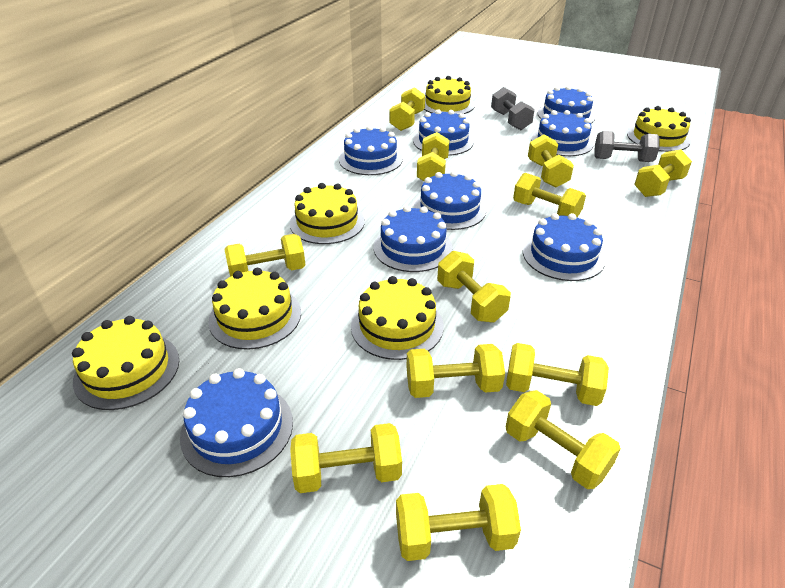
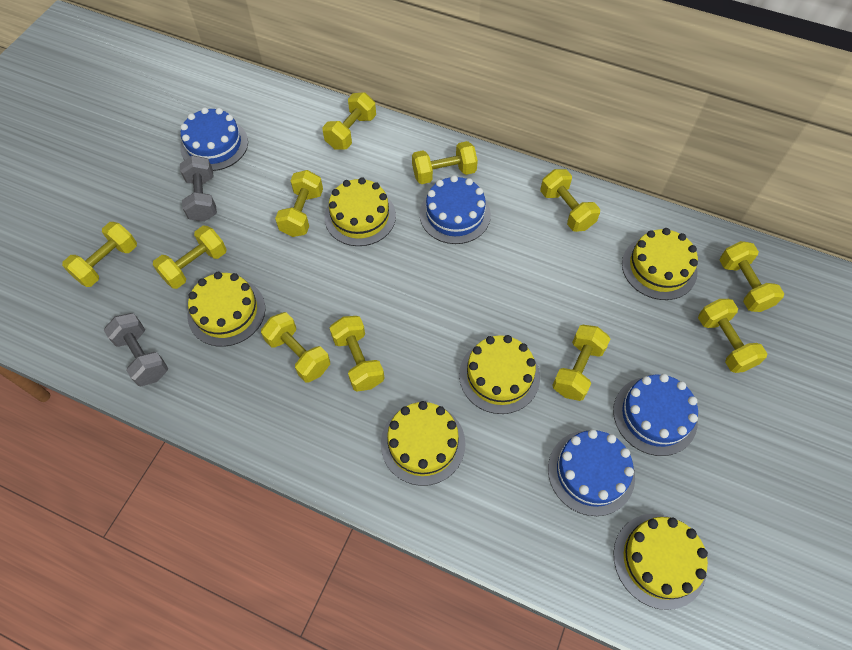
blue cake: [180,368,293,477] [339,126,403,175] [374,206,453,272] [413,109,474,156] [414,171,486,230] [523,213,605,281] [531,110,594,156] [537,86,595,124] = 8 -> [180,107,248,171] [420,175,491,244] [548,429,635,516] [613,374,698,456] = 4
yellow dumbbell: [225,234,305,277] [290,423,402,493] [389,87,425,131] [396,484,521,561] [407,344,505,398] [417,132,449,181] [437,251,511,322] [506,343,609,406] [506,390,621,489] [513,173,586,218] [528,134,574,188] [634,149,692,197] = 12 -> [62,222,137,287] [153,225,227,289] [261,312,330,382] [275,170,323,237] [322,92,376,150] [330,316,384,392] [412,141,478,184] [540,169,600,232] [552,325,610,401] [698,299,768,373] [719,241,784,312] = 11

